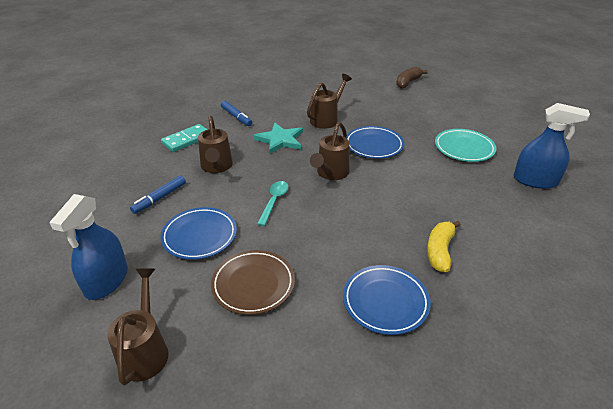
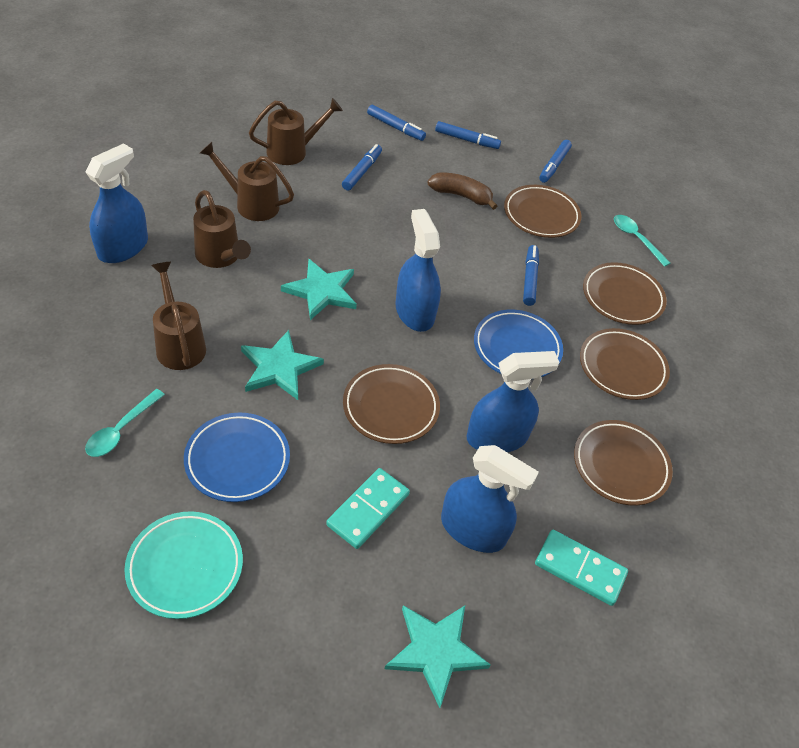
blue marker: [130,176,186,214] [221,101,252,126] = 2 -> [342,144,382,191] [367,105,426,141] [435,121,501,149] [523,245,539,306] [539,140,572,183] = 5
blue plate: [160,207,237,260] [343,265,431,335] [347,126,404,159] = 3 -> [184,413,290,502] [474,310,563,377] = 2
blue spray bottle: [49,194,128,300] [514,103,590,189] = 2 -> [86,143,148,263] [395,209,441,332] [441,445,539,553] [466,351,560,452] = 4
brown plate: [211,250,295,315] = 1 -> [343,364,440,444] [504,185,581,238] [574,420,673,506] [580,328,670,400] [583,262,667,325] = 5
turquoise domino: [161,124,208,152] = 1 -> [326,468,410,549] [535,530,628,606] = 2
turquoise spoon: [257,181,288,226] = 1 -> [85,389,165,457] [614,215,671,267] = 2
turquoise star: [253,123,303,154] = 1 -> [241,330,324,400] [281,259,357,320] [385,605,491,708] = 3
yellow banana: [427,220,461,272] = 1 -> none = 0

